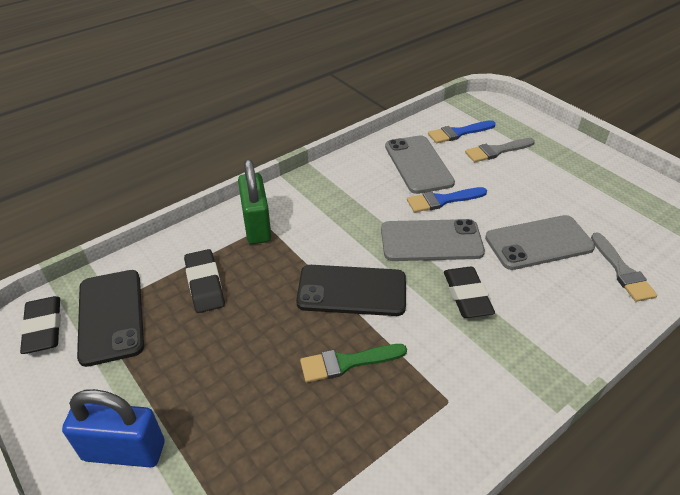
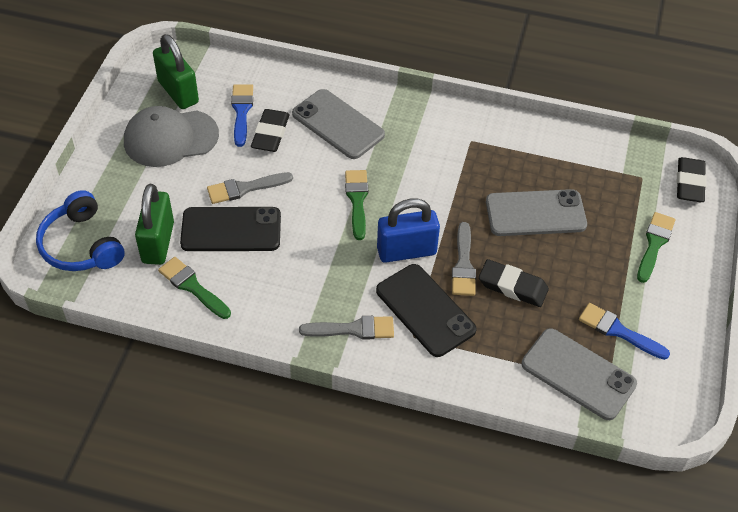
blue headphones: none = 0 -> [36,190,125,271] = 1
green brush: [300,344,407,383] = 1 -> [158,257,231,319] [345,170,368,240] [637,212,675,283] = 3
green padlock: [238,159,271,244] = 1 -> [135,184,174,265] [153,34,199,109] = 2
grey brush: [465,138,535,162] [591,233,657,302] = 2 -> [207,172,293,204] [299,316,394,340] [452,222,476,296] = 3
grey cap: none = 0 -> [124,106,219,167] = 1

